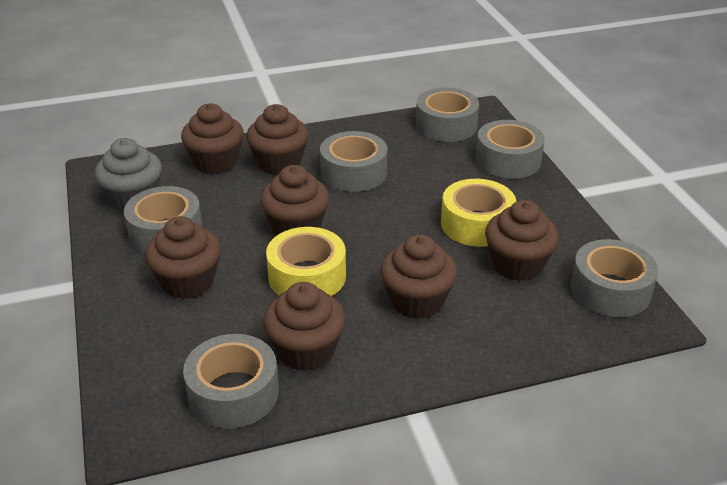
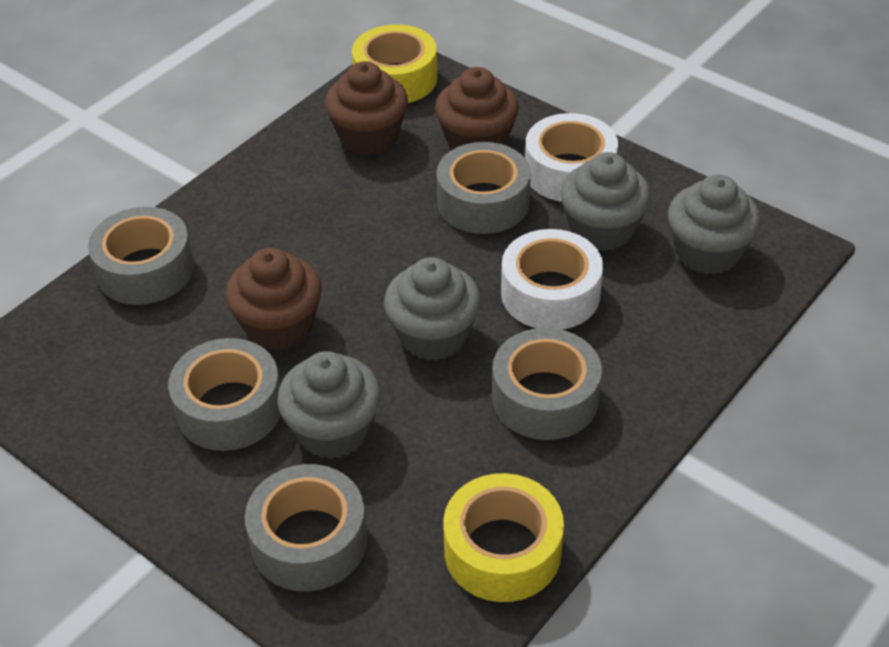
brown cupcake: [145,216,221,299] [181,103,244,174] [246,104,309,175] [260,165,329,236] [263,282,345,371] [380,234,457,319] [485,200,559,281] = 7 -> [226,248,322,350] [325,61,408,155] [435,67,519,150] = 3
grey cupcake: [95,138,162,211] = 1 -> [277,351,381,459] [384,257,481,361] [560,152,651,251] [668,174,761,275] = 4
grey tape: [124,186,203,253] [183,334,279,428] [320,131,388,192] [416,88,479,142] [476,120,545,179] [570,239,658,317] = 6 -> [88,207,194,305] [168,338,281,451] [245,464,367,591] [436,142,531,234] [492,328,602,440] = 5
white tape: none = 0 -> [501,229,603,330] [525,113,618,202] = 2

